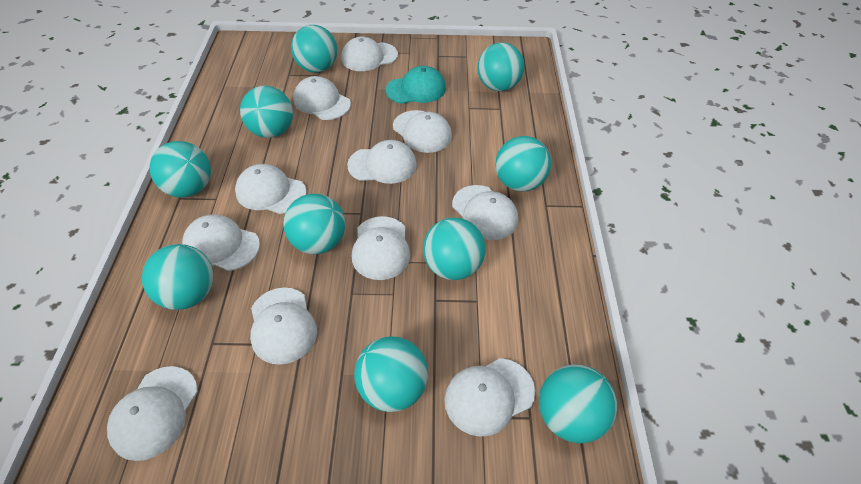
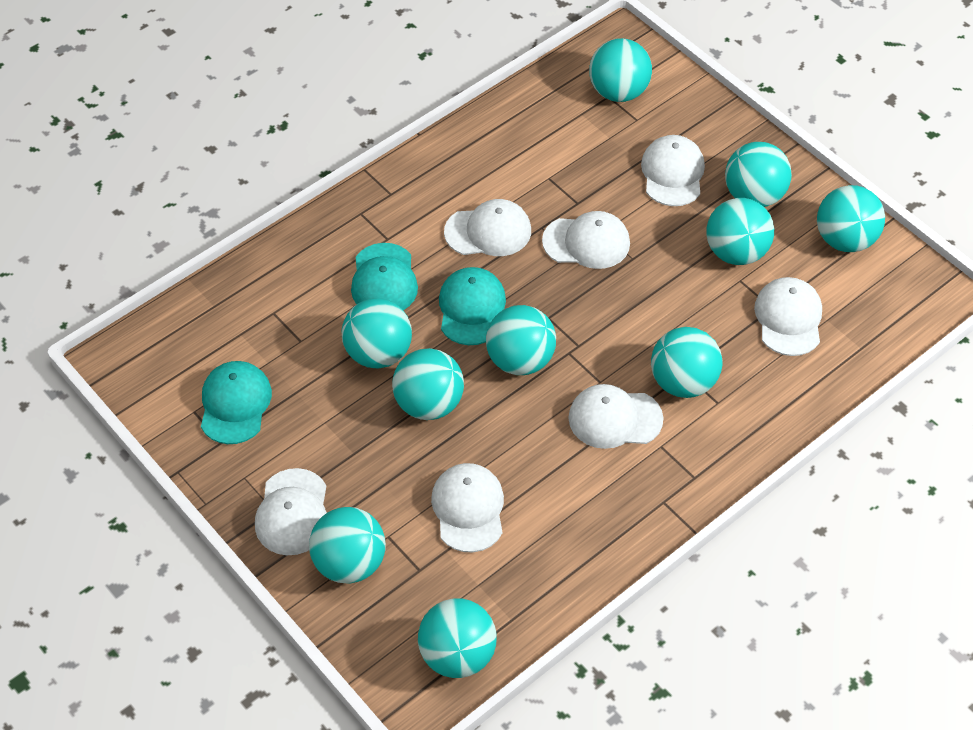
turquoise cap: [386,66,446,104] = 1 -> [201,361,272,444] [351,243,418,310] [439,267,506,345] = 3
white cap: [107,366,198,461] [182,215,260,271] [235,164,307,214] [250,288,317,365] [293,76,351,120] [341,37,398,71] [347,140,417,184] [352,216,410,280] [393,110,452,153] [444,358,535,437] [452,185,518,240] = 11 -> [255,468,327,555] [431,463,504,552] [444,199,531,256] [542,211,630,269] [568,384,663,449] [641,135,705,206] [754,277,822,356] = 7

